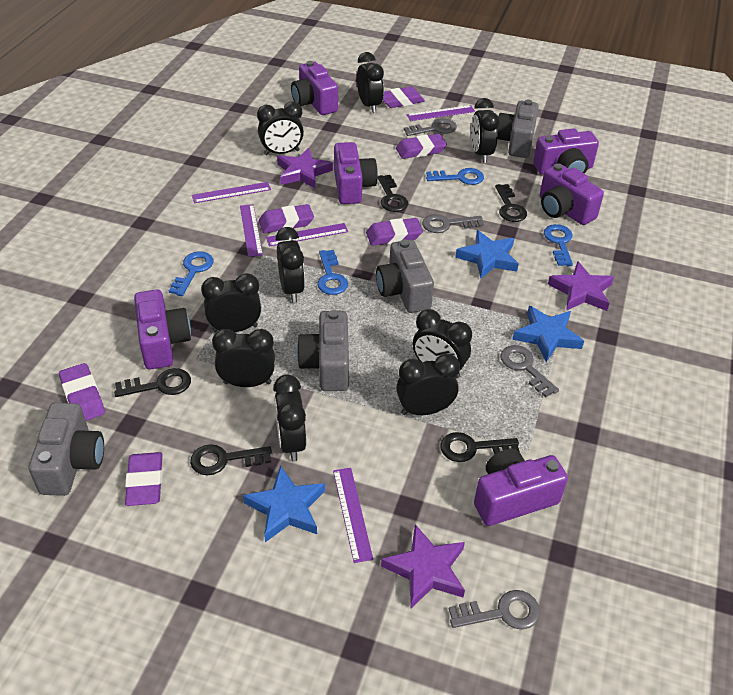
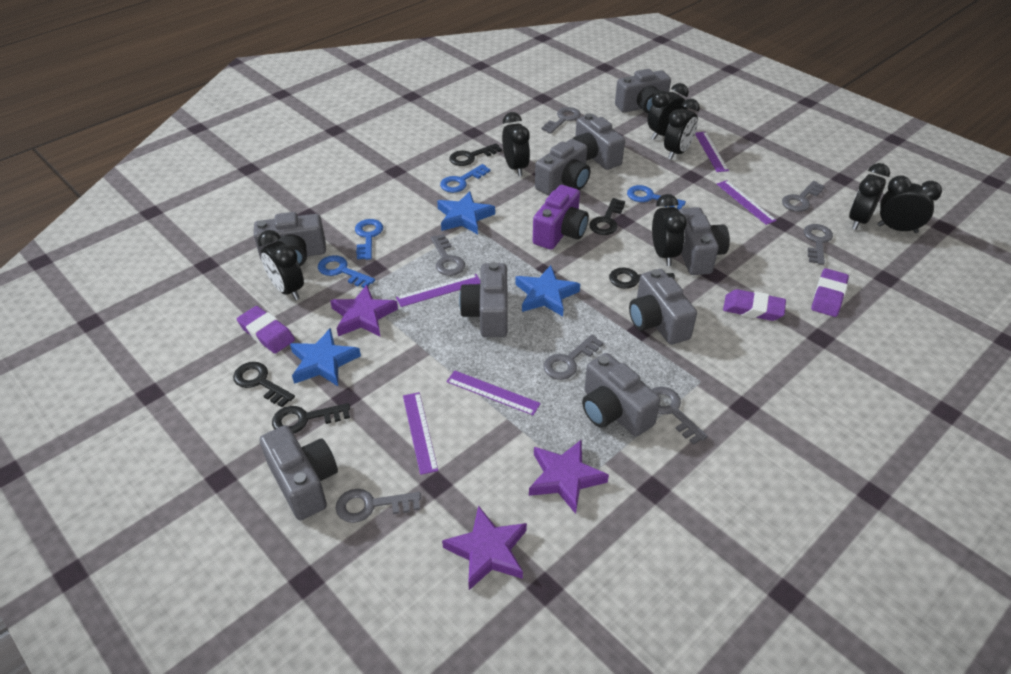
black clock: [201,273,261,332] [212,329,275,387] [257,101,304,156] [273,374,306,461] [276,227,305,303] [357,52,384,113] [396,354,460,415] [413,309,472,378] [471,98,500,163] = 9 -> [258,230,304,300] [502,112,530,176] [647,83,689,140] [652,194,687,266] [664,99,700,160] [849,163,890,230] [877,175,942,233] = 7
grey camera: [29,403,104,496] [297,310,349,391] [376,239,434,313] [498,100,539,158] = 4 -> [254,212,326,266] [260,425,338,521] [459,262,508,337] [535,139,591,195] [573,113,625,170] [582,353,660,437] [615,69,671,114] [629,269,697,345] [679,207,730,275] = 9
grey key: [404,119,457,136] [422,214,484,233] [449,590,540,630] [500,345,559,397] = 4 -> [335,489,421,523] [430,234,465,276] [541,107,581,134] [543,335,603,380] [652,387,708,445] [782,181,825,212] [804,224,833,265] = 7
purple camera: [134,289,191,370] [291,61,338,115] [334,142,378,204] [474,449,568,526] [533,128,599,174] [540,163,604,225] = 6 -> [533,185,589,250] = 1
purple eraser: [59,363,105,421] [125,452,163,506] [259,204,314,233] [366,218,423,246] [383,86,425,108] [396,134,447,159] = 6 -> [237,306,295,354] [723,289,786,321] [811,268,849,317] = 3

